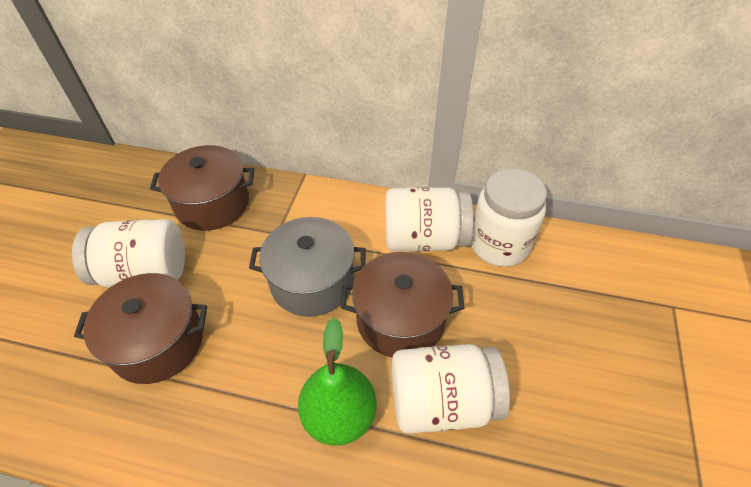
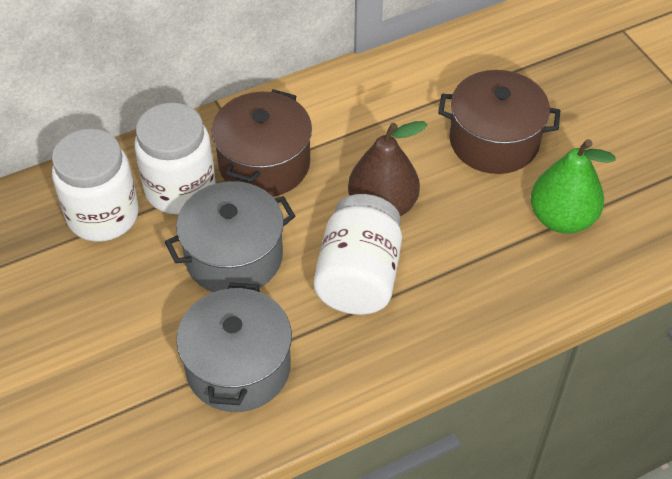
brown pear: none = 0 -> [348,121,428,216] = 1
brown pot: [74,273,207,384] [150,145,254,231] [341,252,465,358] = 3 -> [212,89,312,197] [438,70,560,174] = 2
grey pot: [249,217,366,317] = 1 -> [165,181,295,292] [176,282,292,412] = 2
white jar: [72,219,185,288] [385,187,474,251] [392,344,510,434] [471,169,547,267] = 4 -> [52,129,139,242] [135,103,216,214] [314,194,402,315] = 3

